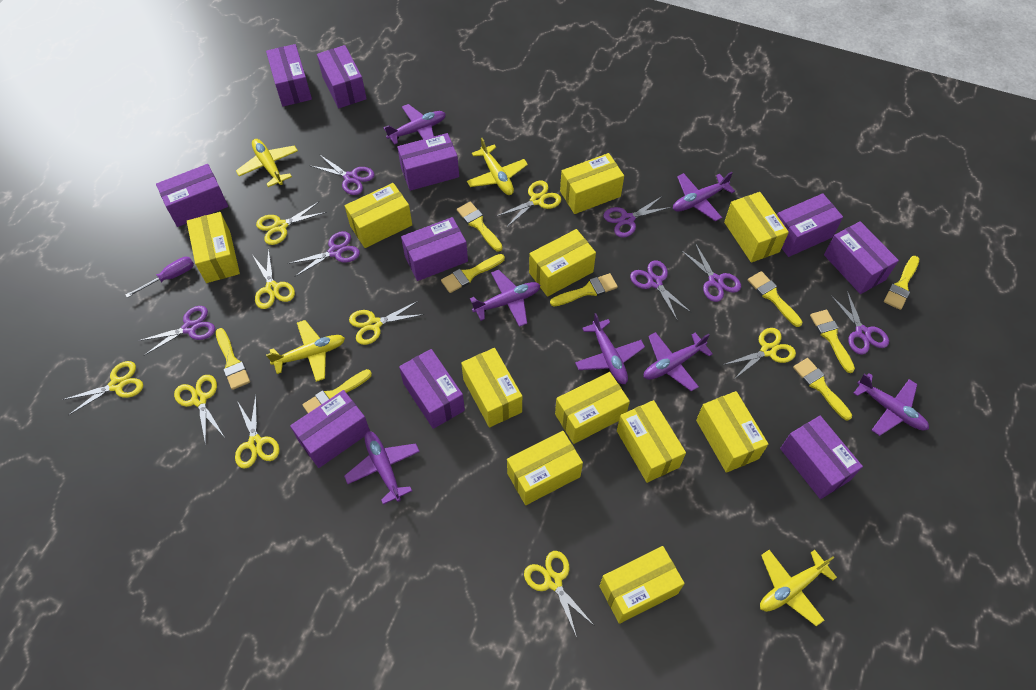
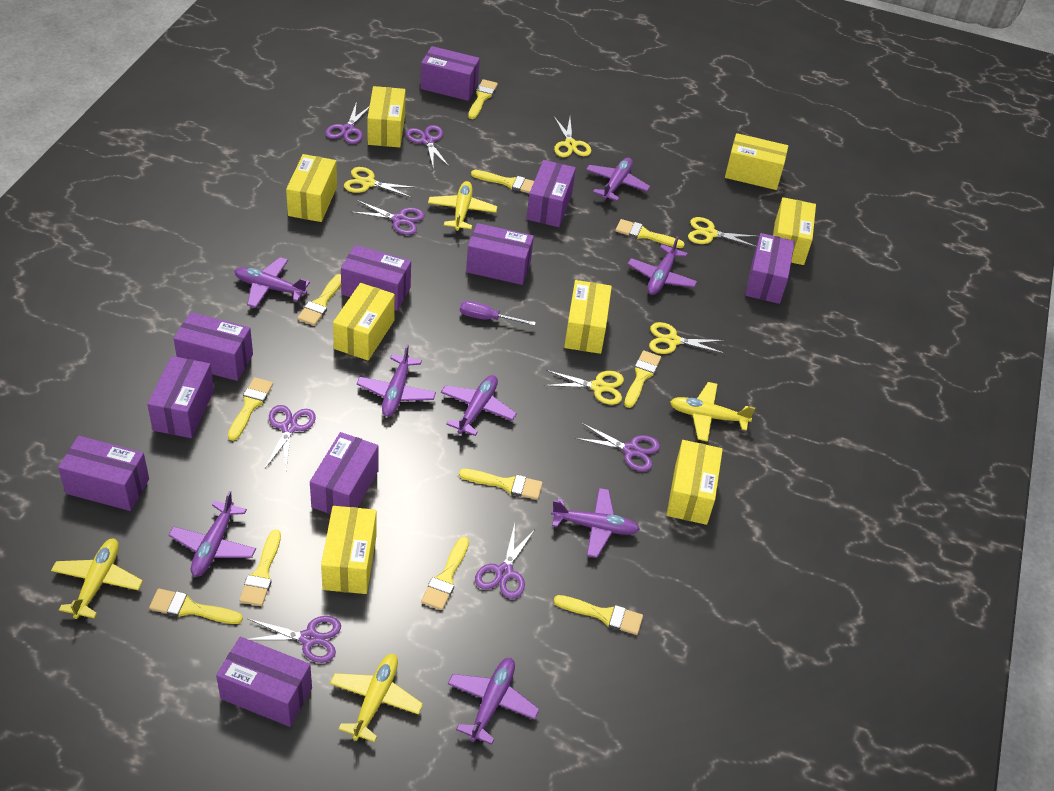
purple plane: [344,431,420,505] [384,104,446,145] [470,270,540,327] [575,313,645,384] [644,332,713,391] [673,172,735,221] [853,373,929,436] = 7 -> [169,491,256,577] [234,257,310,308] [357,344,436,417] [441,375,517,436] [448,658,540,745] [551,488,640,558] [586,158,650,201] [628,236,697,295] = 8
yellow box: [187,212,240,283] [345,183,412,248] [461,348,522,427] [507,431,583,505] [529,229,596,297] [555,372,630,444] [560,153,624,214] [600,546,685,624] [617,400,686,483] [696,391,768,473] [724,192,789,263] = 11 -> [286,154,337,222] [321,506,377,594] [333,283,395,360] [367,86,406,147] [564,280,612,354] [667,440,723,525] [725,133,788,190] [773,197,816,265] = 8
yellow brush: [216,328,250,390] [302,369,372,413] [441,254,505,293] [457,202,503,252] [550,273,618,306] [748,271,802,327] [793,358,852,421] [810,310,855,373] [884,256,919,310] = 9 -> [149,588,243,624] [228,377,273,441] [239,530,281,606] [297,274,341,326] [421,537,469,610] [459,469,543,500] [468,79,498,119] [471,170,534,193] [554,595,643,635] [616,219,685,248] [624,350,661,408] = 11
yellow scissors: [62,361,143,415] [174,375,224,446] [235,395,280,469] [253,248,295,309] [256,201,327,245] [349,301,424,345] [497,181,561,228] [524,551,594,637] [723,328,796,378] = 9 -> [344,167,417,198] [544,370,624,405] [554,117,591,157] [649,322,725,354] [688,217,759,247] = 5

